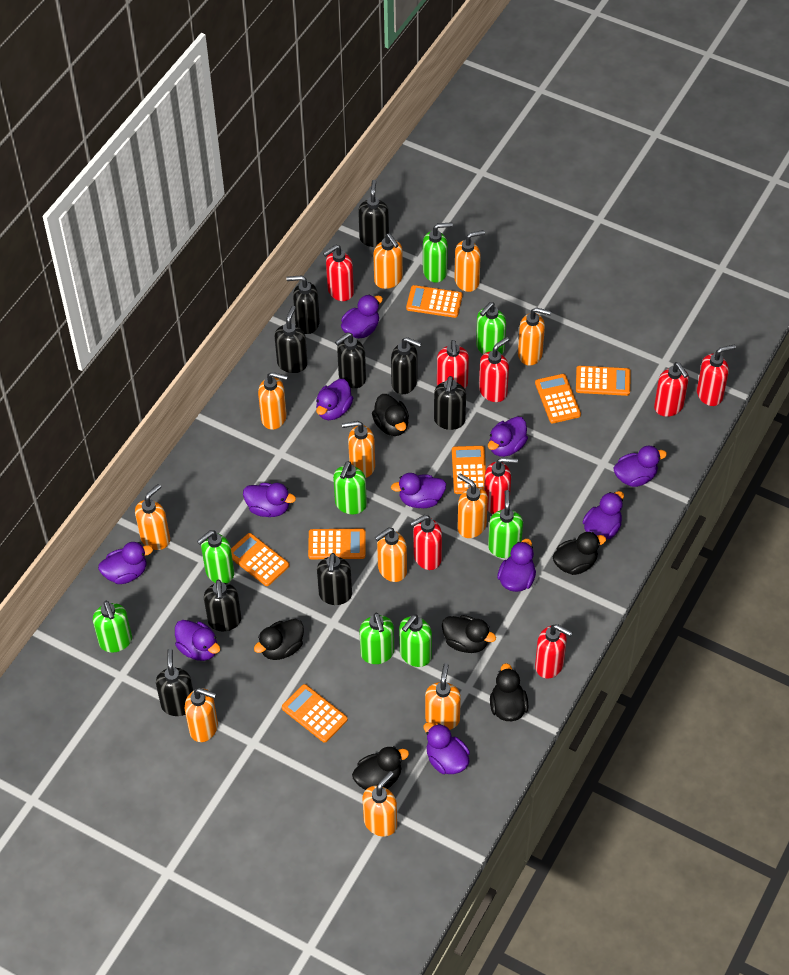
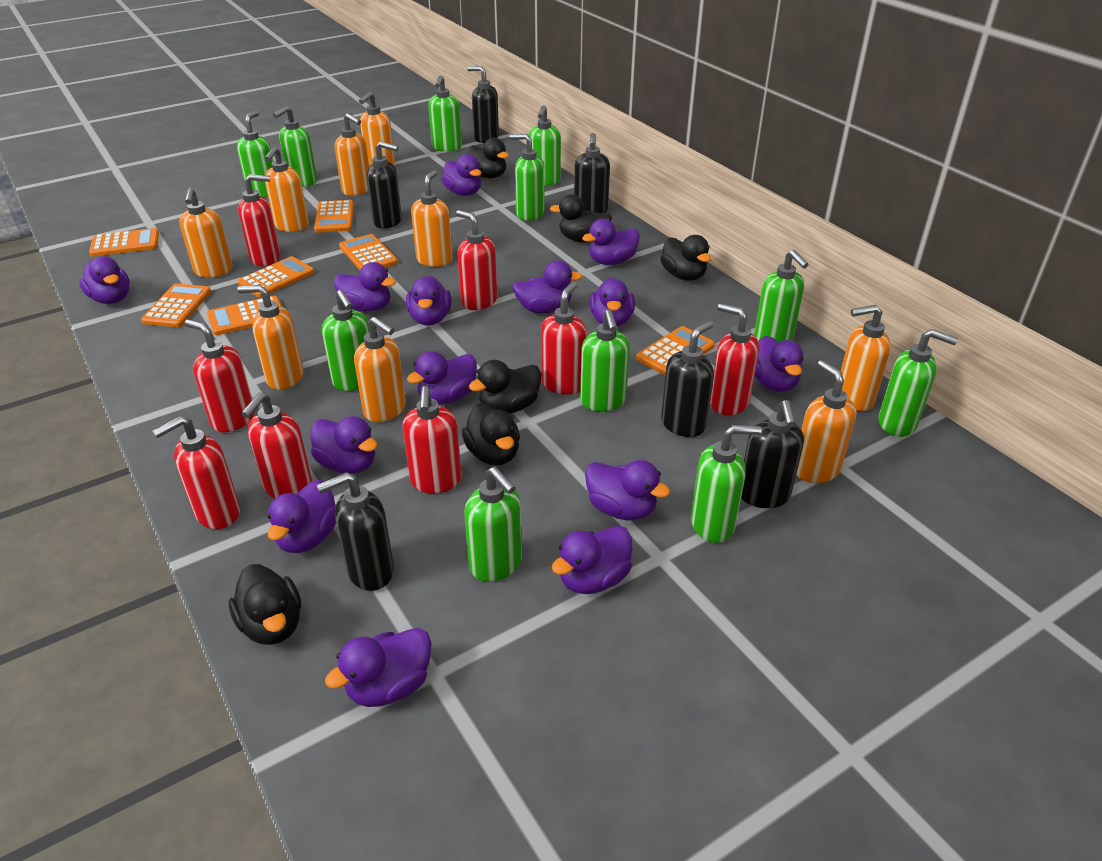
black soap dispenser: [156,649,193,716] [204,580,241,631] [274,306,308,373] [286,275,320,334] [317,553,352,605] [335,332,366,388] [358,180,389,247] [391,337,422,394] [434,376,466,430] = 9 -> [317,472,394,591] [367,141,402,229] [467,66,499,143] [574,133,610,213] [661,321,714,437] [741,400,804,508] = 6
green soap dispenser: [93,601,132,653] [197,530,234,583] [333,461,367,514] [359,613,394,664] [399,614,432,667] [423,222,453,283] [476,302,506,354] [488,490,523,558] = 8 -> [237,111,274,198] [273,106,317,187] [322,290,369,391] [428,76,462,152] [464,467,522,582] [509,134,545,221] [528,105,561,186] [580,310,630,412] [691,425,762,543] [754,250,809,342] [879,329,958,437] = 11
orange soap dispenser: [135,484,170,550] [185,688,218,742] [258,372,288,430] [342,421,375,478] [363,771,397,837] [373,233,403,289] [375,528,407,582] [425,663,461,730] [454,230,485,292] [457,474,488,538] [518,307,551,366] = 11 -> [179,188,233,278] [237,285,304,390] [265,147,309,232] [335,113,369,196] [354,317,406,422] [359,92,395,167] [411,170,453,267] [796,360,856,483] [841,305,891,411] = 9
purple duck: [98,542,153,584] [175,620,220,661] [243,483,296,517] [316,379,353,420] [341,295,383,338] [391,473,446,508] [424,722,470,774] [488,416,528,457] [497,539,536,592] [582,491,624,539] [613,445,667,487] = 11 -> [79,256,130,304] [267,480,336,553] [311,416,378,474] [325,628,431,707] [334,262,396,312] [406,276,451,325] [407,351,477,405] [441,154,482,196] [512,260,583,314] [552,526,633,594] [582,219,640,265] [585,460,670,520] [589,278,635,327] [754,336,803,392] = 14

